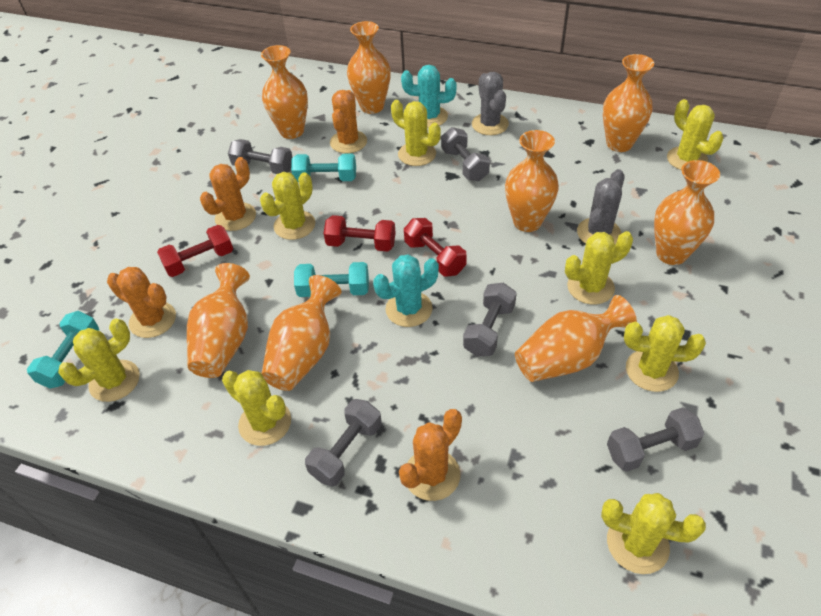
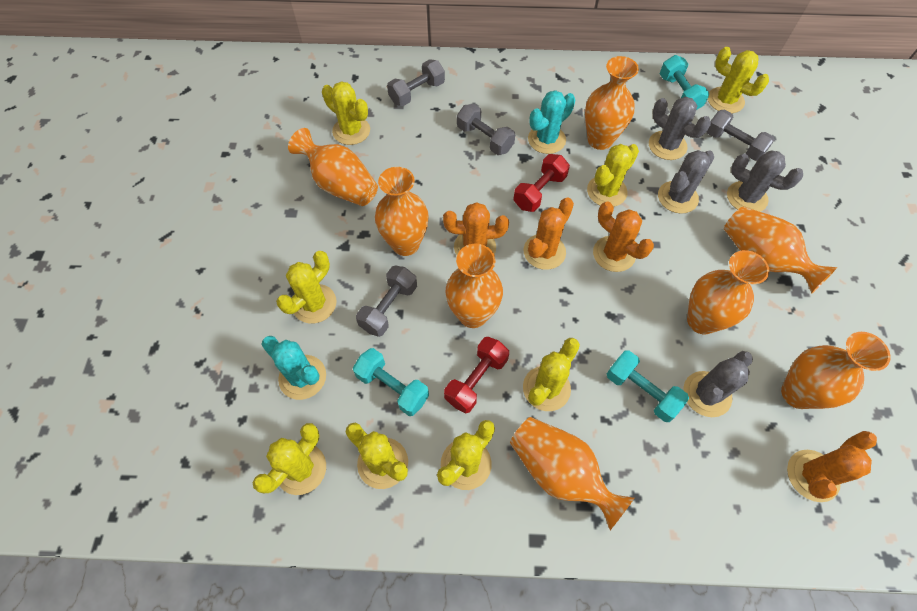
grey cactus: [472,72,509,135] [577,169,625,244] = 2 -> [649,97,711,160] [658,150,714,214] [683,351,753,417] [727,150,803,212] = 4
grey dumbbell: [228,139,293,174] [305,399,382,487] [441,127,490,181] [463,283,517,356] [607,407,704,472] = 5 -> [356,266,417,337] [387,59,445,106] [457,104,515,155] [706,109,775,161] = 4
red dumbbell: [157,225,233,277] [324,215,396,252] [404,218,467,277] = 3 -> [444,337,509,413] [513,154,570,212] = 2

